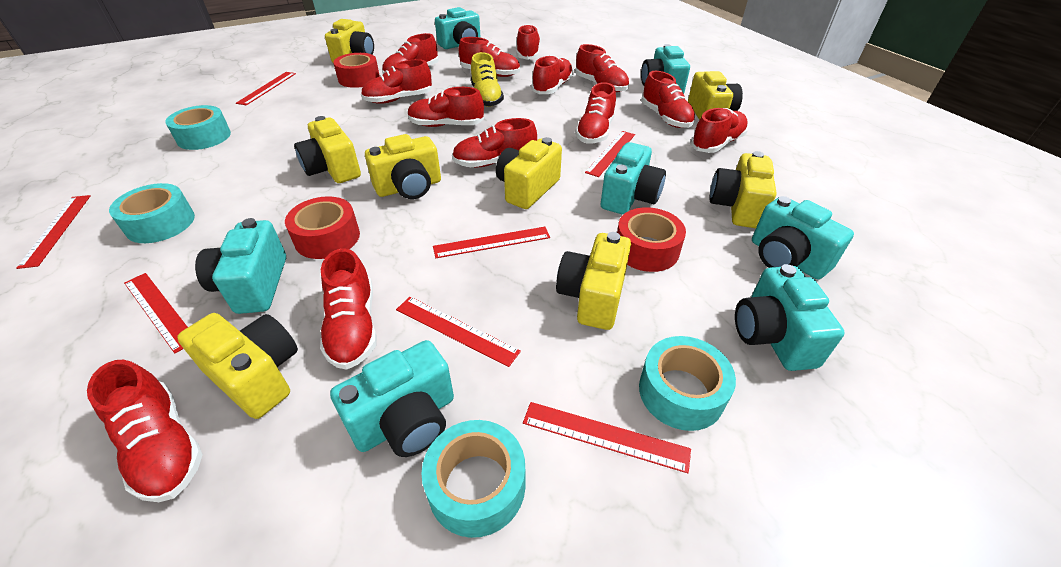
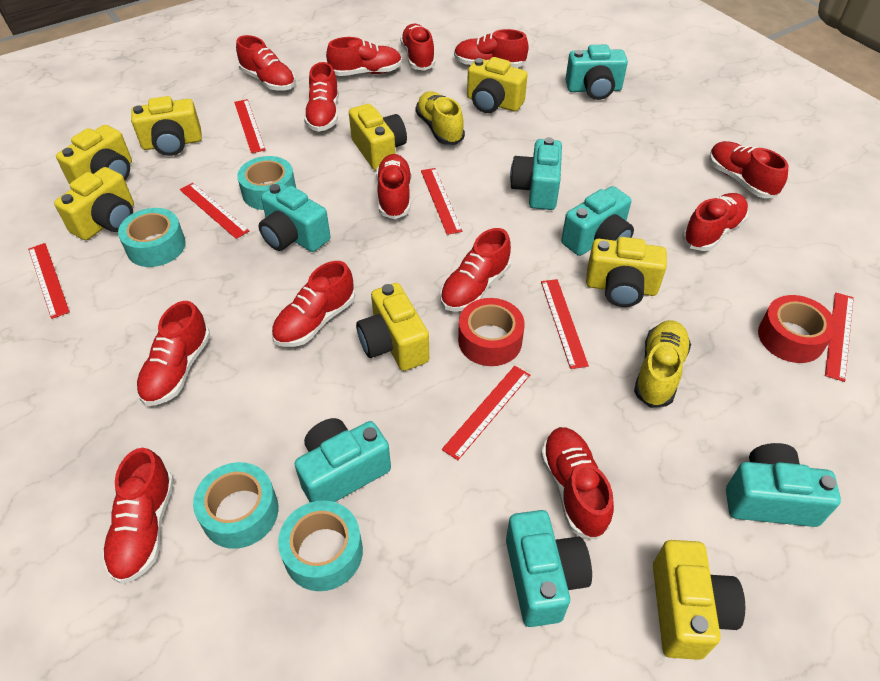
red tape: [285,196,360,259] [333,53,380,88] [617,207,686,272] = 3 -> [458,298,525,366] [758,295,836,363] = 2
yellow shoe: [471,52,504,107] = 1 -> [416,91,465,145] [634,320,691,408] = 2

